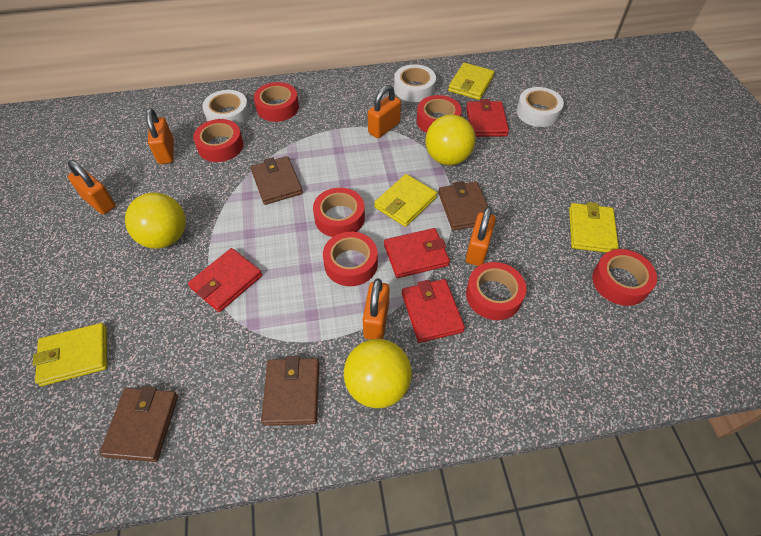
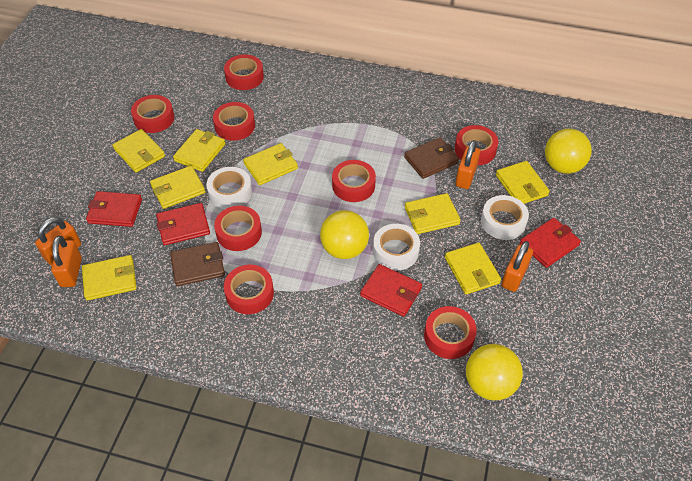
brown wallet: [100,386,178,462] [251,156,303,205] [261,356,319,426] [438,181,492,230] = 4 -> [170,242,225,286] [404,137,459,179] = 2
orange padlock: [68,160,116,214] [146,108,174,164] [363,279,390,340] [368,85,401,138] [466,206,496,266] = 5 -> [35,217,81,265] [51,236,82,287] [455,140,480,189] [501,241,533,292] = 4
red tape: [193,119,243,162] [254,82,299,122] [313,188,365,237] [323,232,378,286] [417,95,462,133] [466,262,526,320] [592,249,657,306] = 7 -> [131,95,174,133] [213,102,255,141] [214,206,262,251] [224,55,264,90] [224,265,274,314] [332,160,376,202] [424,306,477,359] [455,125,498,165] = 8
yellow wallet: [33,323,107,386] [374,174,437,227] [448,63,495,100] [569,202,619,253] = 4 -> [82,255,137,301] [112,129,165,173] [150,166,205,209] [173,129,226,172] [243,143,298,185] [405,193,461,234] [445,243,501,294] [496,161,550,204] = 8

